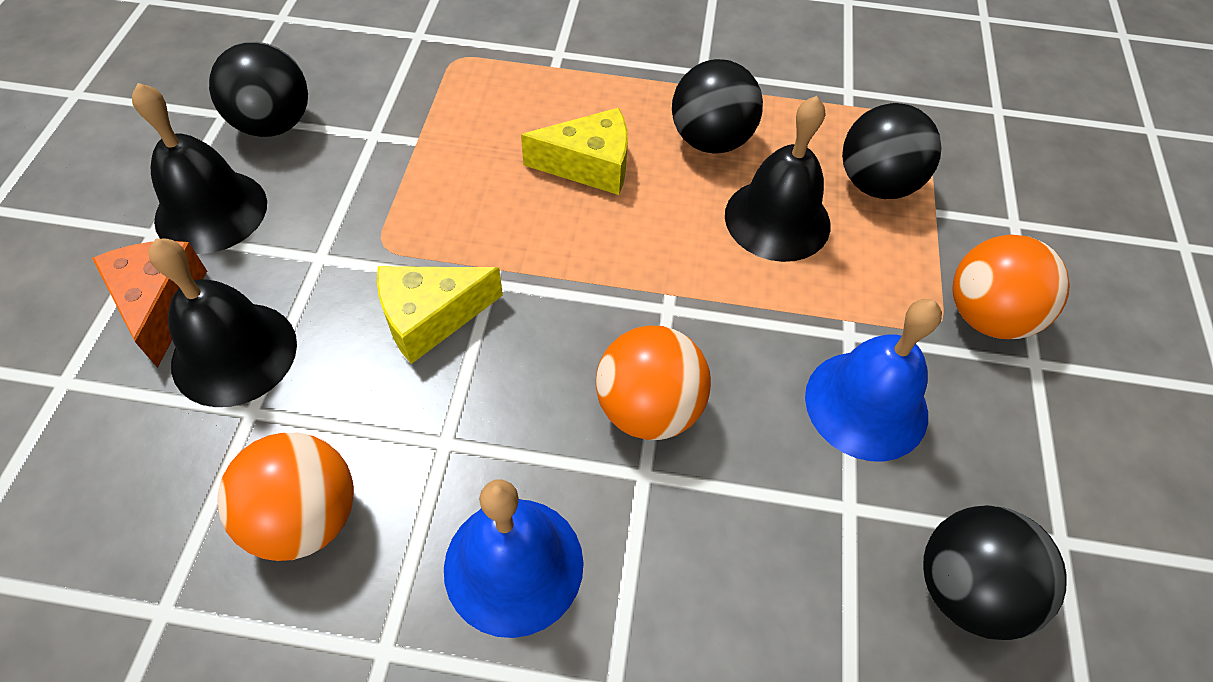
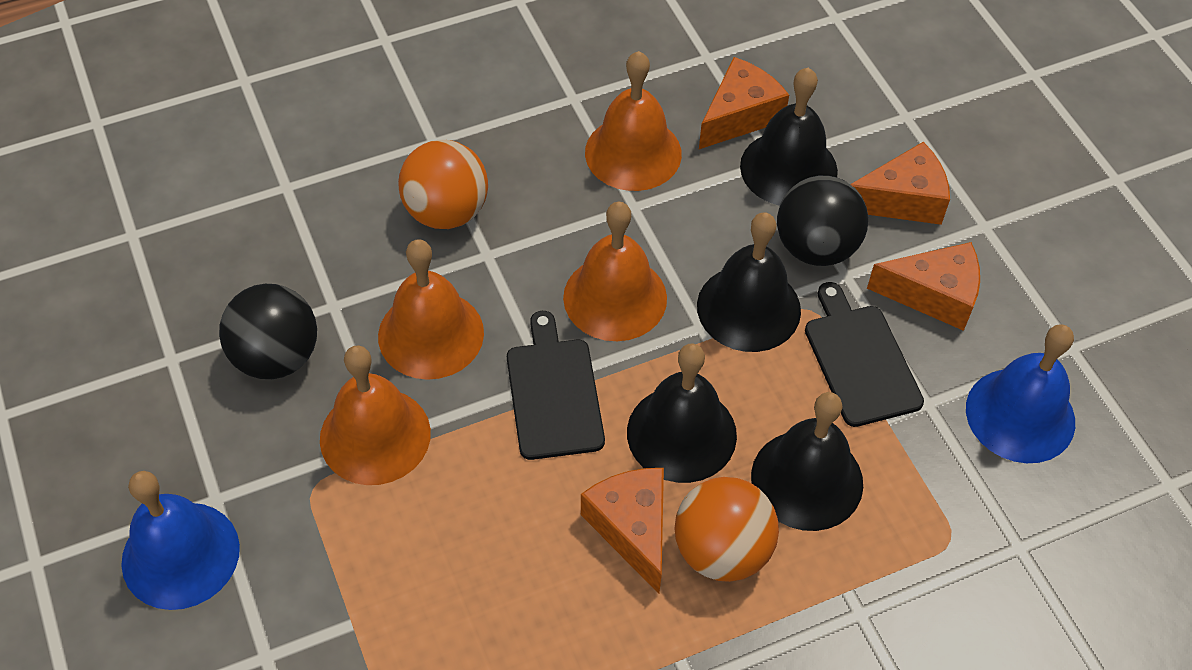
black ball: [209,42,308,137] [672,59,763,154] [842,103,942,199] [923,505,1067,640] = 4 -> [219,284,317,379] [777,175,868,266] = 2
black bell: [132,83,267,254] [148,238,297,407] [725,96,830,262] = 3 -> [627,343,737,483] [697,212,801,352] [740,68,838,206] [751,392,863,531] = 4
black cutting board: none = 0 -> [507,311,605,460] [805,282,924,427] = 2
orange ball: [218,433,354,561] [596,326,711,440] [952,234,1070,339] = 3 -> [398,140,488,229] [674,477,779,582] = 2
orange bell: none = 0 -> [320,345,431,485] [378,239,484,380] [563,202,667,341] [585,51,682,191] = 4
orange cheese: [92,241,207,368] = 1 -> [581,468,664,594] [699,57,789,149] [850,142,950,225] [867,242,980,331] = 4
yellow cheese: [377,266,503,364] [521,108,628,195] = 2 -> none = 0

